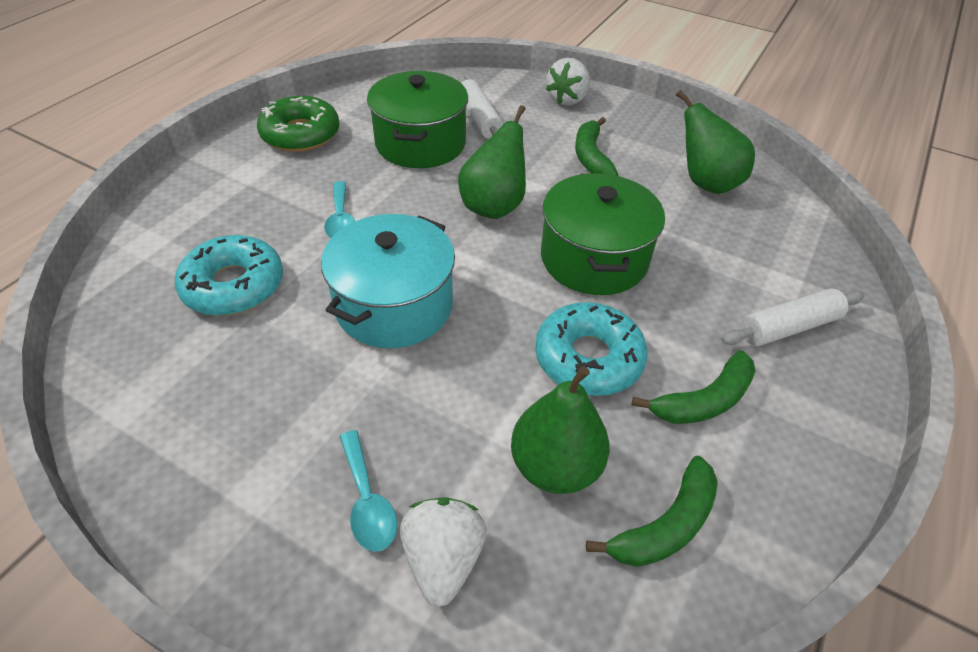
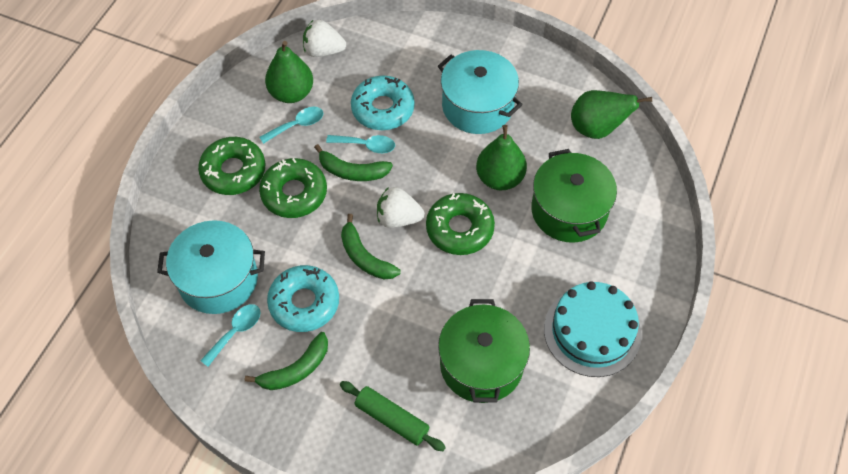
green donut: [257,96,340,152] = 1 -> [198,137,266,195] [259,158,327,218] [426,193,495,255] = 3
green rolling pin: none = 0 -> [340,381,446,451] = 1
turquoise cake: none = 0 -> [544,282,641,377] = 1
turquoise pot: [321,214,455,348] = 1 -> [157,220,265,314] [438,50,523,134] = 2
turquoise spoon: [324,181,355,238] [340,430,397,552] = 2 -> [200,304,261,367] [259,107,323,144] [326,135,395,153] = 3
white rolling pin: [458,76,503,138] [721,288,864,346] = 2 -> none = 0

